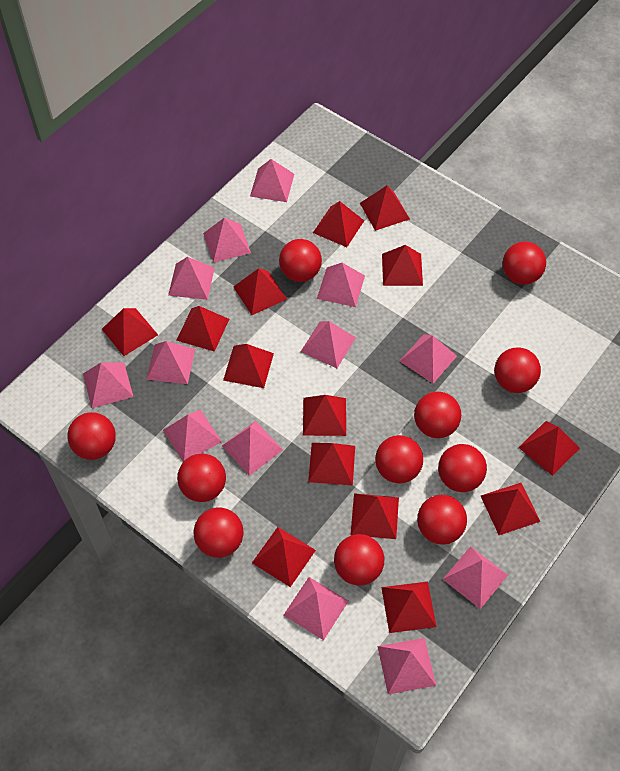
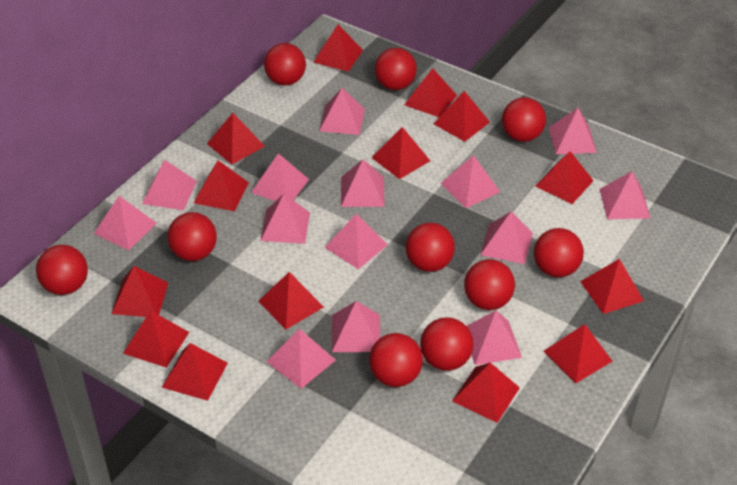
pink pyramid: [83,363,133,408] [146,341,195,384] [163,410,222,462] [168,257,215,300] [203,218,251,263] [222,421,283,476] [250,159,294,202] [284,577,349,640] [301,321,356,368] [317,263,365,307] [377,638,436,694] [400,334,457,383] [443,546,508,609] = 13 -> [94,196,156,250] [142,160,197,210] [251,153,309,201] [260,194,310,244] [267,329,336,389] [319,88,365,135] [324,214,388,269] [332,301,380,352] [341,159,385,207] [441,155,500,208] [467,311,522,365] [480,212,533,264] [549,108,597,154] [600,171,650,219] = 14
red ball: [67,412,116,460] [177,454,226,502] [193,507,244,558] [279,239,322,282] [334,534,384,585] [375,435,423,483] [414,392,461,438] [417,495,467,545] [438,444,487,492] [494,348,541,393] [503,241,546,285] = 11 -> [36,245,88,295] [167,212,217,261] [264,43,306,86] [369,333,423,387] [375,48,417,90] [406,223,455,272] [420,317,473,371] [464,259,515,310] [502,97,546,142] [534,228,584,277] = 10

